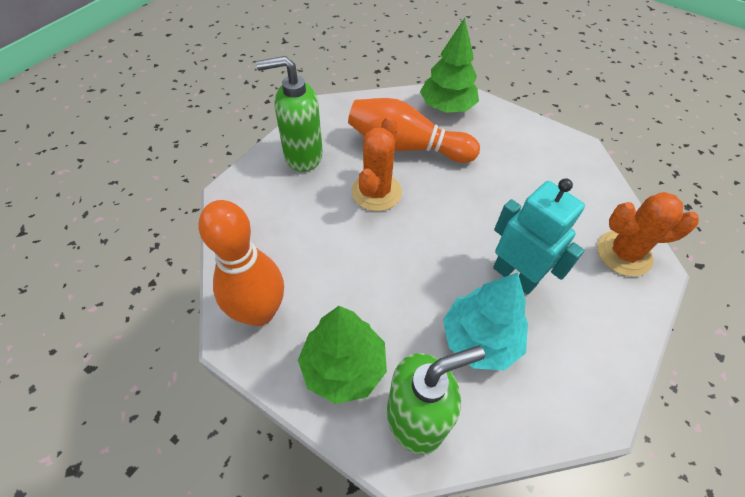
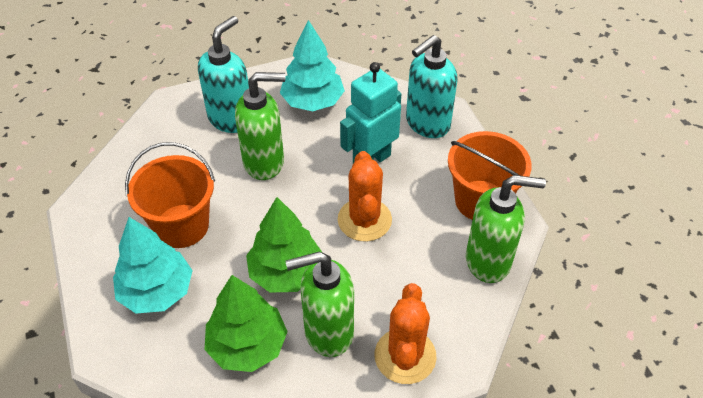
green soap dispenser: [256,56,323,172] [387,345,485,454] = 2 -> [235,72,286,180] [285,251,354,357] [466,175,546,283] = 3
orange bowling pin: [198,200,284,326] [348,98,480,163] = 2 -> none = 0
orange bucket: none = 0 -> [125,142,215,248] [448,131,532,220] = 2
turquoise soap dispenser: none = 0 -> [198,16,249,133] [406,35,458,138] = 2
turquoise tree: [443,273,528,371] = 1 -> [113,217,193,314] [280,20,345,111] = 2

